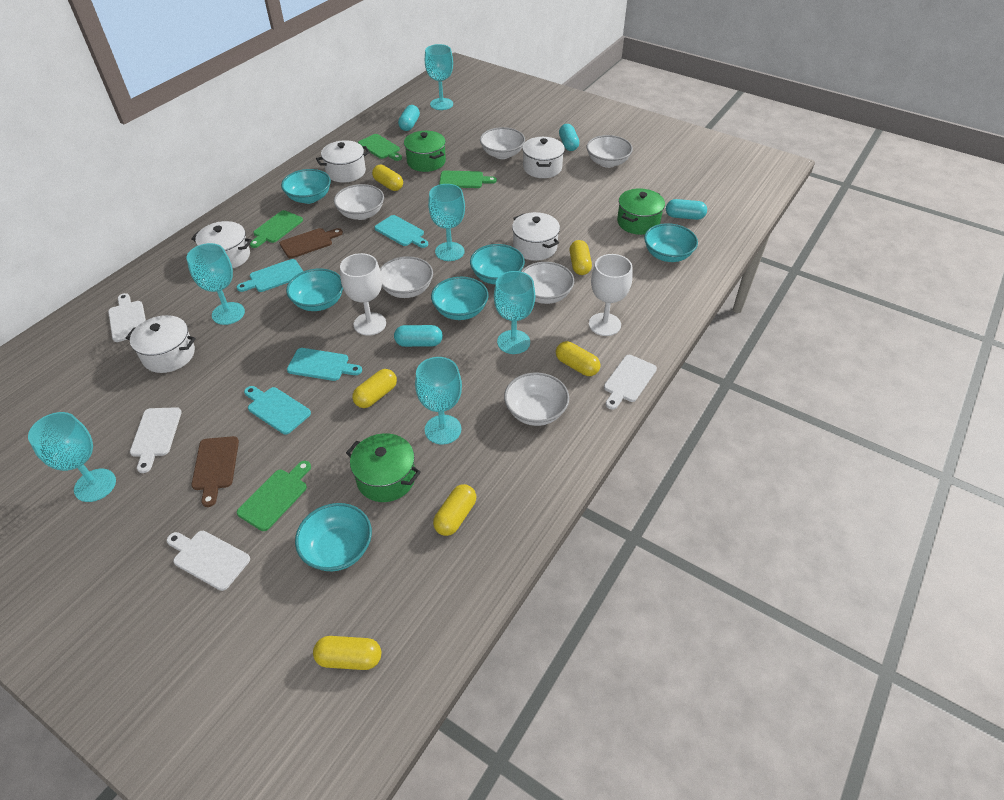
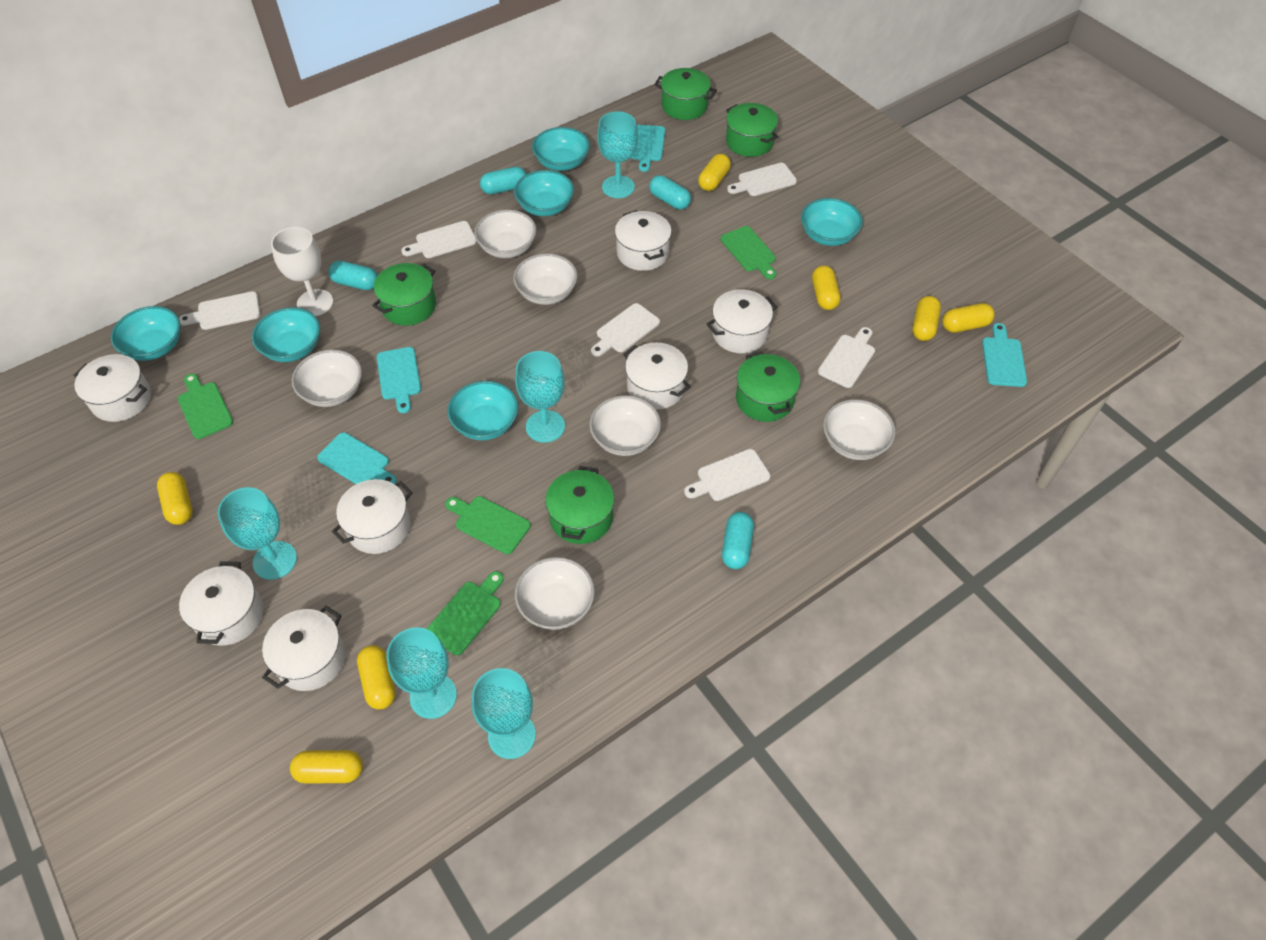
brown cutting board: [191,436,239,507] [280,228,343,258] = 2 -> none = 0
green pot: [346,433,421,502] [404,131,446,172] [617,188,665,235] = 3 -> [372,263,436,326] [545,466,614,544] [654,68,717,120] [726,103,778,157] [736,352,800,422] = 5
turquoise goblet: [28,412,116,502] [186,243,245,325] [415,357,462,445] [425,44,453,110] [428,184,465,261] [494,271,535,354] = 6 -> [217,487,297,580] [386,627,457,719] [471,668,536,759] [515,351,565,443] [597,111,638,198] = 5
white cutting board: [108,293,146,342] [130,407,182,473] [166,531,250,591] [604,355,657,410] = 4 -> [179,291,260,330] [401,221,477,258] [591,303,660,357] [684,449,771,501] [727,163,797,196] [818,327,875,388] = 6
white goblet: [340,253,386,336] [589,254,633,336] = 2 -> [271,227,333,316] = 1
white pot: [126,315,196,373] [191,221,252,269] [316,140,370,183] [512,212,560,261] [522,137,565,178] = 5 -> [74,354,151,422] [179,561,263,646] [262,606,346,691] [332,479,413,554] [615,210,672,271] [623,343,691,409] [706,289,777,353] = 7
yellow capsule: [313,636,381,670] [352,369,397,408] [372,165,403,191] [433,484,476,536] [556,341,601,376] [570,240,592,275] = 6 -> [157,472,193,525] [290,750,363,784] [357,645,396,709] [698,154,731,191] [812,266,841,310] [912,296,941,341] [942,303,995,333] = 7

